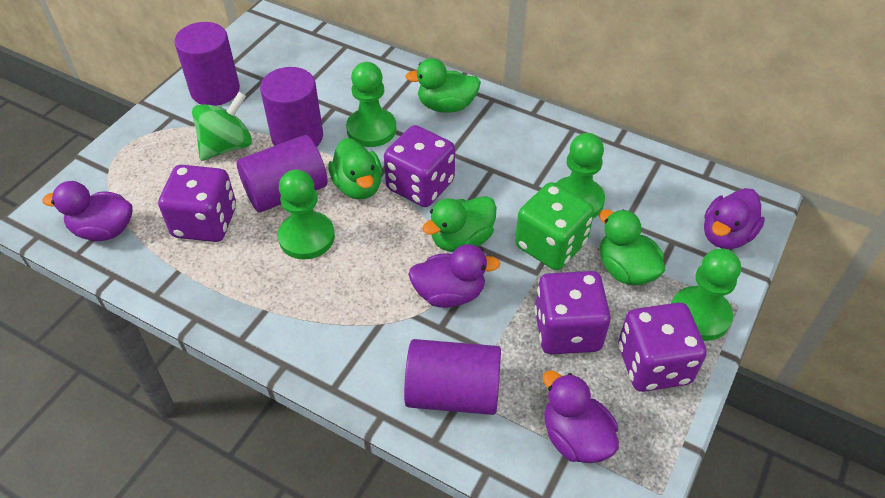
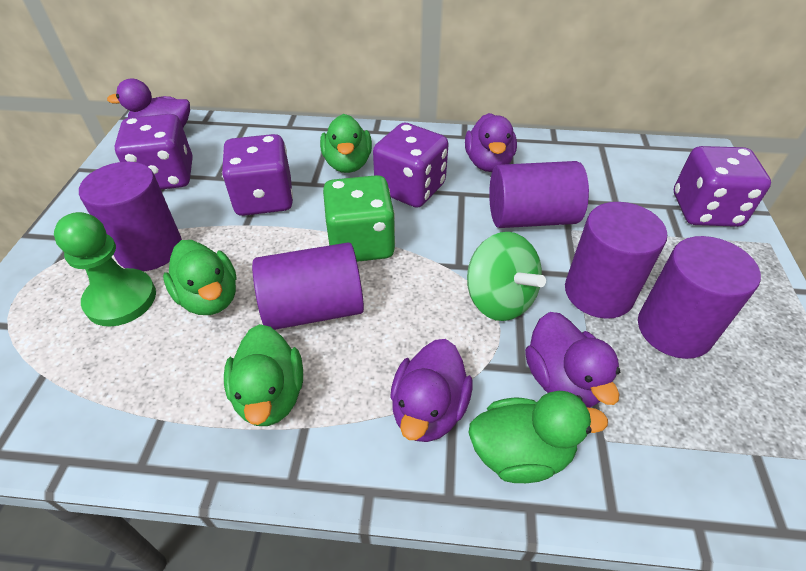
green pawn: [278,170,335,259] [346,62,396,147] [556,133,605,218] [672,248,741,341] = 4 -> [54,212,156,326] = 1
purple cylinder: [174,22,240,106] [237,135,328,213] [260,67,323,147] [404,339,501,415] = 4 -> [79,162,182,271] [252,243,364,330] [489,161,589,228] [565,202,667,319] [638,236,761,359] = 5

